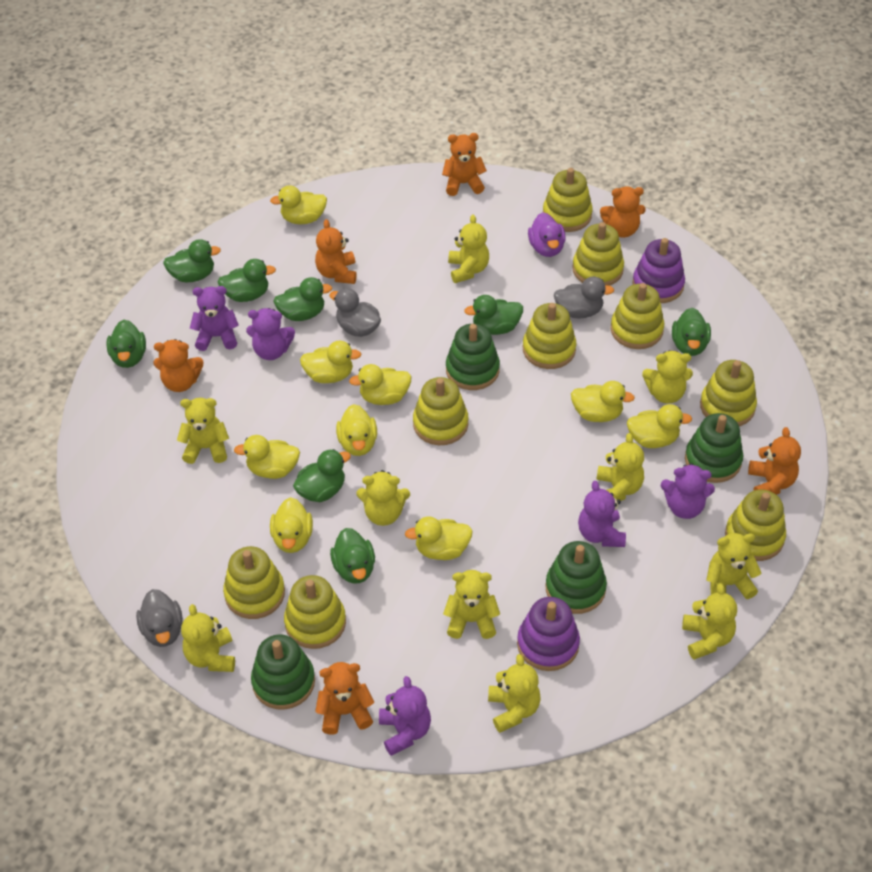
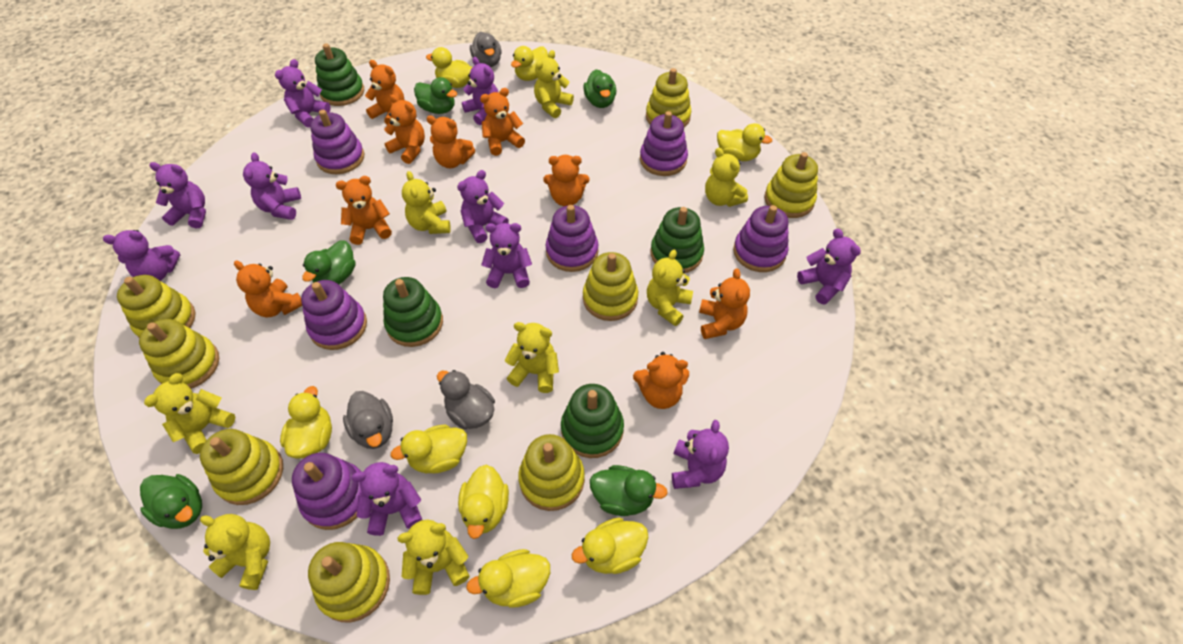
green duck: [106,320,146,368] [163,239,221,282] [218,259,276,302] [273,277,332,321] [293,449,351,502] [330,528,375,584] [464,295,523,335] [672,308,711,356] = 8 -> [140,474,202,529] [302,240,355,284] [414,77,457,114] [583,69,616,108] [590,465,667,516] = 5
orange teddy bear: [154,339,204,392] [315,219,357,284] [315,662,374,735] [442,133,487,196] [600,186,646,238] [748,427,801,495] = 6 -> [234,260,302,317] [336,176,392,245] [365,60,404,125] [384,95,425,164] [426,116,475,168] [480,88,525,156] [543,155,589,206] [633,352,689,409] [699,268,750,339] = 9
purple duck: [528,212,566,257] = 1 -> none = 0
purple stacking toy: [517,597,580,671] [632,238,685,303] = 2 -> [292,453,362,530] [301,280,367,350] [310,110,364,174] [546,205,598,272] [640,111,688,176] [733,205,789,272] = 6
purple teddy bear: [190,286,239,351] [246,308,295,360] [379,676,431,756] [578,481,626,547] [661,463,715,519] = 5 -> [103,230,180,281] [149,162,206,228] [243,152,301,220] [275,59,331,128] [351,462,422,536] [457,170,509,243] [462,57,498,125] [481,223,532,288] [672,420,729,489] [797,229,861,305] = 10
yellow duck: [234,435,300,479] [270,185,327,224] [270,497,313,553] [300,341,362,383] [336,404,377,456] [349,364,411,405] [405,516,473,560] [571,381,635,422] [627,404,692,448] = 9 -> [280,386,332,459] [390,424,467,473] [426,47,472,88] [458,465,509,539] [466,549,550,608] [511,46,548,81] [572,518,648,574] [717,123,772,161] = 8
yellow stacking toy: [223,546,285,619] [284,575,346,649] [413,377,469,445] [523,303,577,369] [543,168,593,232] [572,222,624,286] [610,283,664,349] [700,360,757,427] [725,490,786,561] = 9 -> [117,275,195,338] [139,319,219,389] [200,429,283,505] [308,542,390,622] [518,434,585,511] [583,252,638,321] [646,68,692,127] [764,152,818,218] = 8
yellow teddy bear: [177,398,229,464] [181,604,235,672] [357,470,410,526] [443,570,500,639] [448,215,489,283] [488,654,541,733] [596,433,644,501] [642,350,693,404] [682,583,737,660] [706,533,761,599] = 10 -> [144,373,235,454] [200,514,270,590] [397,520,470,595] [402,171,451,234] [505,322,559,393] [534,50,574,118] [647,250,693,326] [705,147,748,207] = 8

